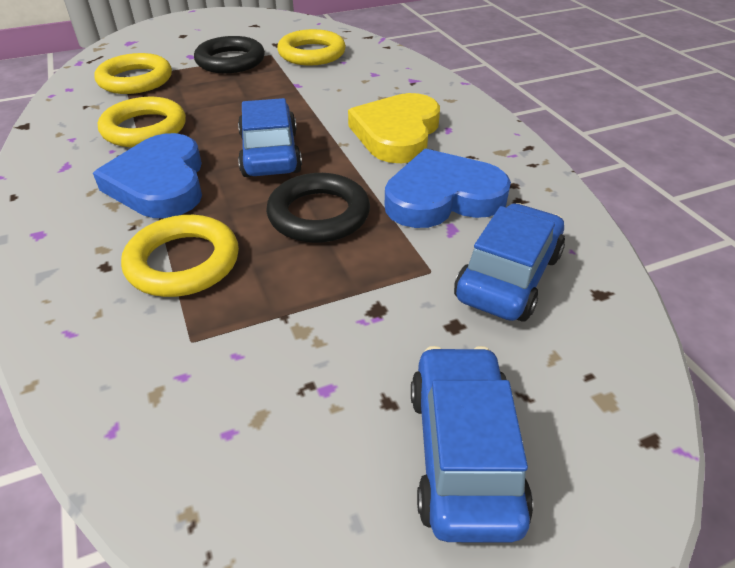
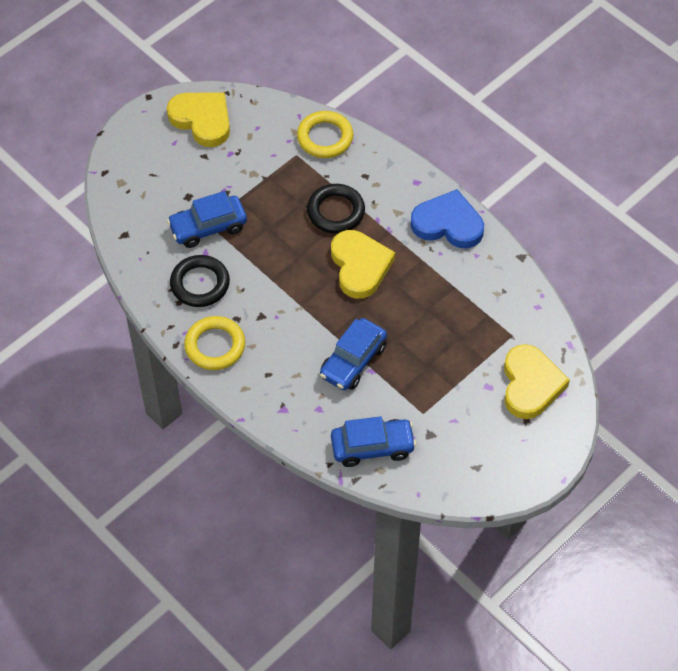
blue heart: [93,133,202,218] [385,148,511,228] = 2 -> [411,189,484,249] = 1
yellow heart: [348,93,440,163] = 1 -> [167,92,230,147] [331,230,395,299] [504,344,570,419] = 3
yellow ring: [94,53,172,94] [98,97,186,147] [121,215,239,297] [277,29,346,65] = 4 -> [184,316,245,370] [297,111,353,158] = 2

